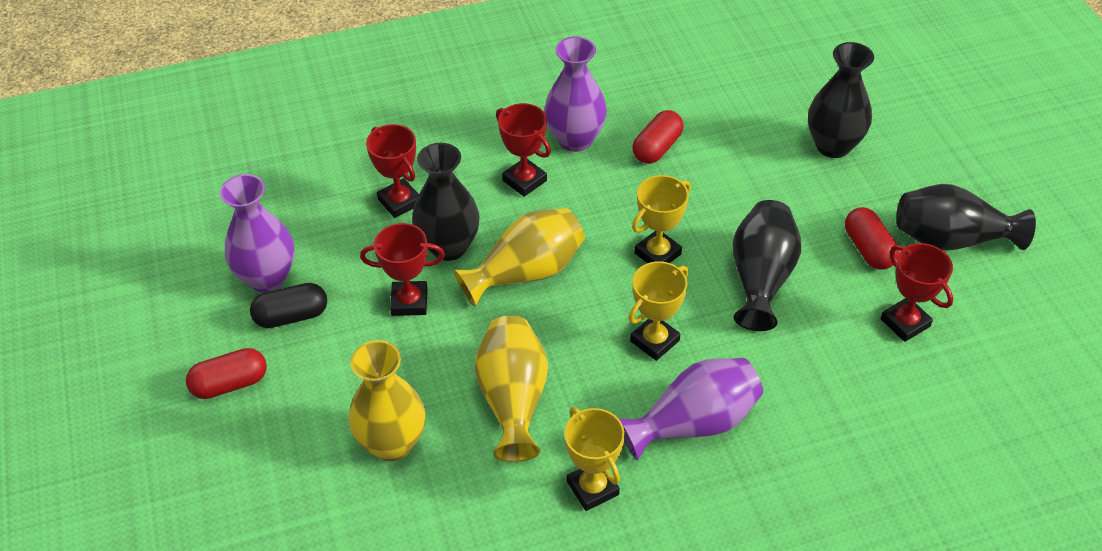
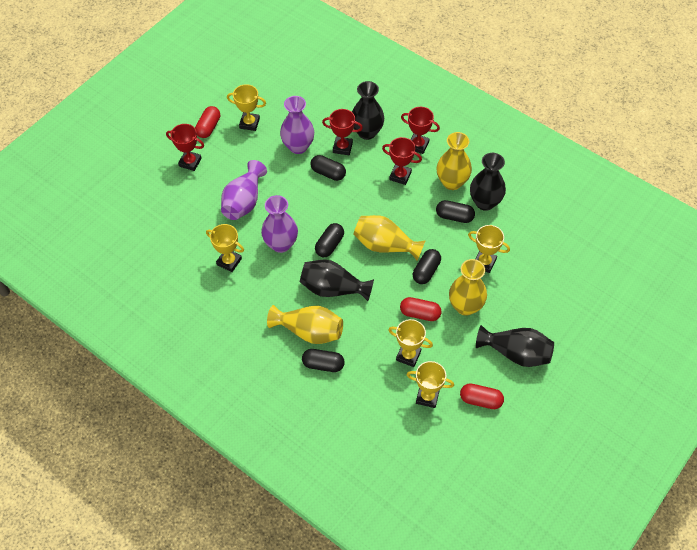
black capsule: [250,283,327,328] = 1 -> [302,349,345,372] [310,155,346,181] [315,223,344,257] [413,249,441,284] [436,200,475,223] = 5
yellow trophy: [564,407,625,511] [628,261,688,361] [632,175,691,263] = 3 -> [206,224,244,272] [227,84,266,131] [388,319,433,367] [407,361,454,408] [468,225,510,273] = 5
yellow vase: [349,340,425,461] [454,208,585,307] [475,316,548,462] = 3 -> [267,305,343,344] [353,215,426,261] [437,132,472,190] [449,259,487,316] = 4

